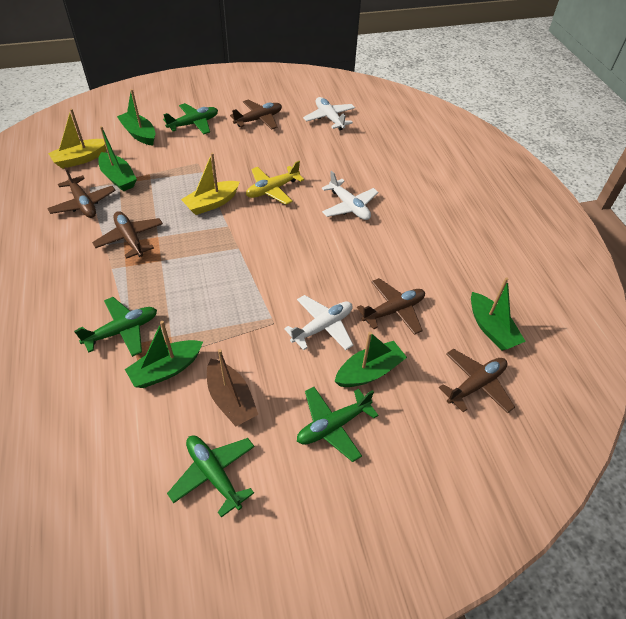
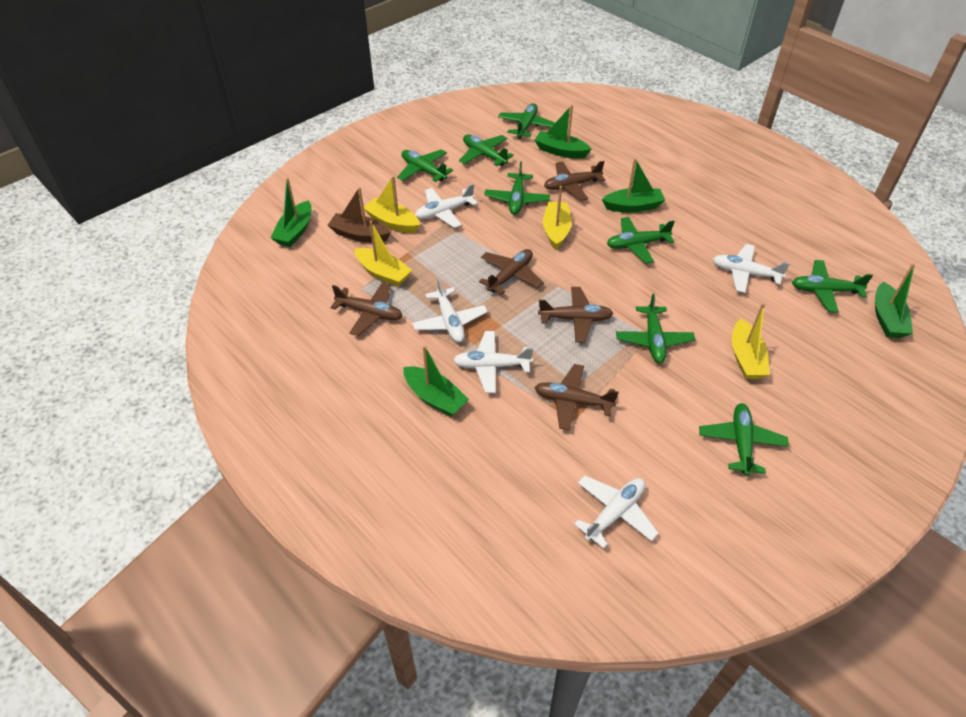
green plane: [74,297,157,357] [163,103,218,134] [167,436,255,518] [297,387,379,462] = 4 -> [397,149,453,182] [459,135,514,166] [484,161,550,215] [498,103,555,139] [607,217,675,264] [616,293,695,363] [699,403,789,476] [792,260,873,313] = 8
white plane: [284,295,353,350] [303,97,355,130] [322,171,378,220] = 3 -> [412,277,488,342] [415,184,478,228] [453,331,533,393] [574,476,659,549] [713,244,790,293] = 5
yellow boat: [48,109,106,169] [181,153,240,215] = 2 -> [355,221,412,287] [364,176,420,233] [543,186,572,250] [732,303,770,379] = 4
yellow plane: [246,161,304,205] = 1 -> none = 0

